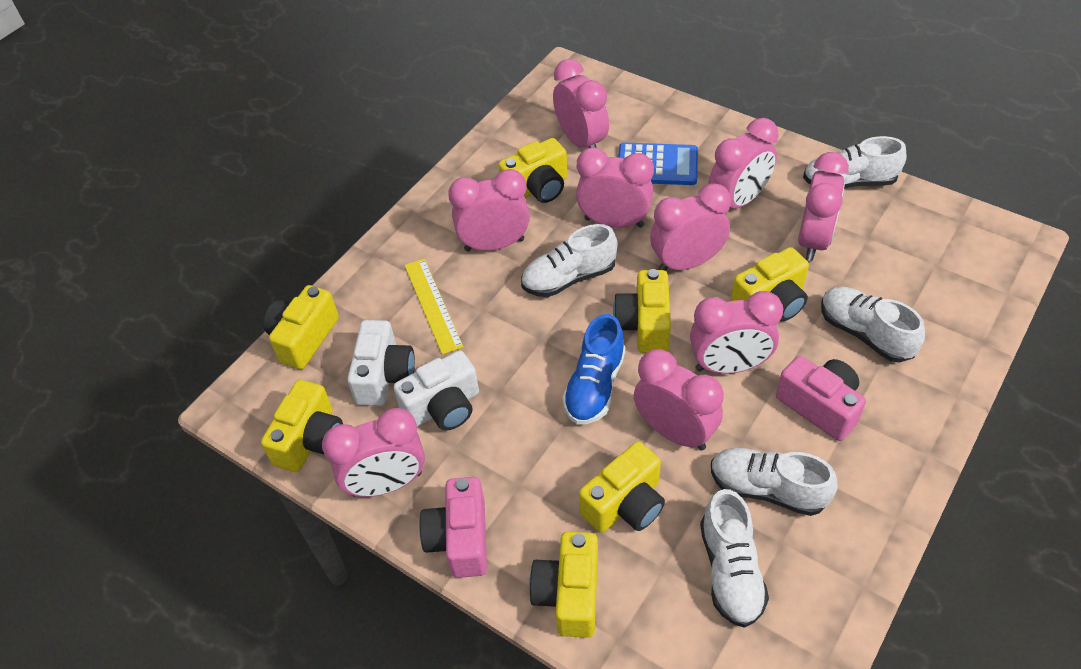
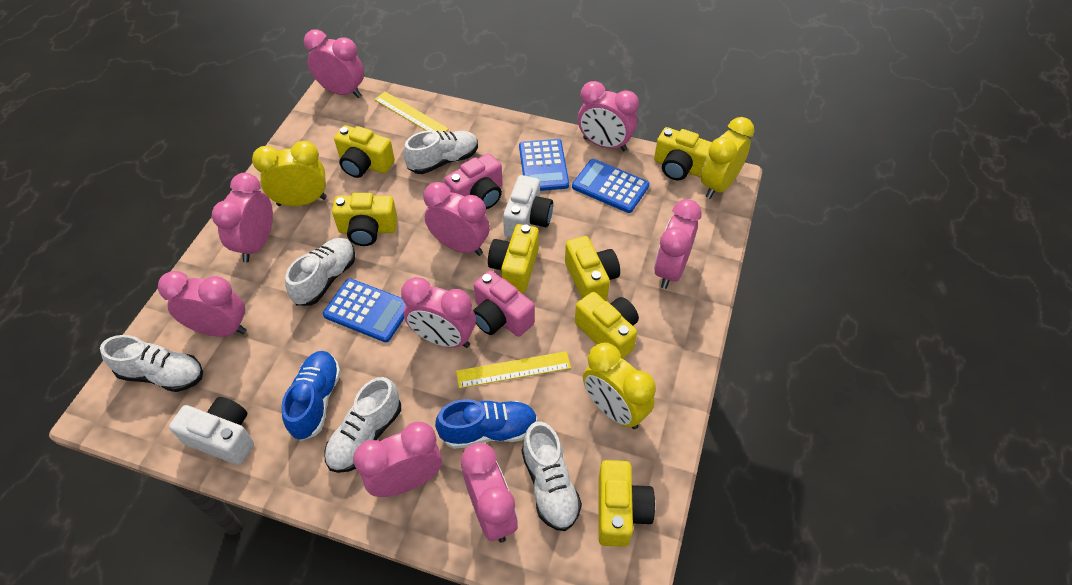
blue calculator: [618,143,698,185] = 1 -> [323,278,406,342] [519,139,569,191] [572,159,650,213] = 3
blue shoe: [562,314,626,424] = 1 -> [281,351,341,441] [435,399,538,449] = 2
yellow clock: none = 0 -> [252,141,327,206] [583,343,656,429] [701,117,755,199] = 3
yellow ruler: [404,259,463,355] = 1 -> [374,92,449,132] [456,351,571,388] = 2

